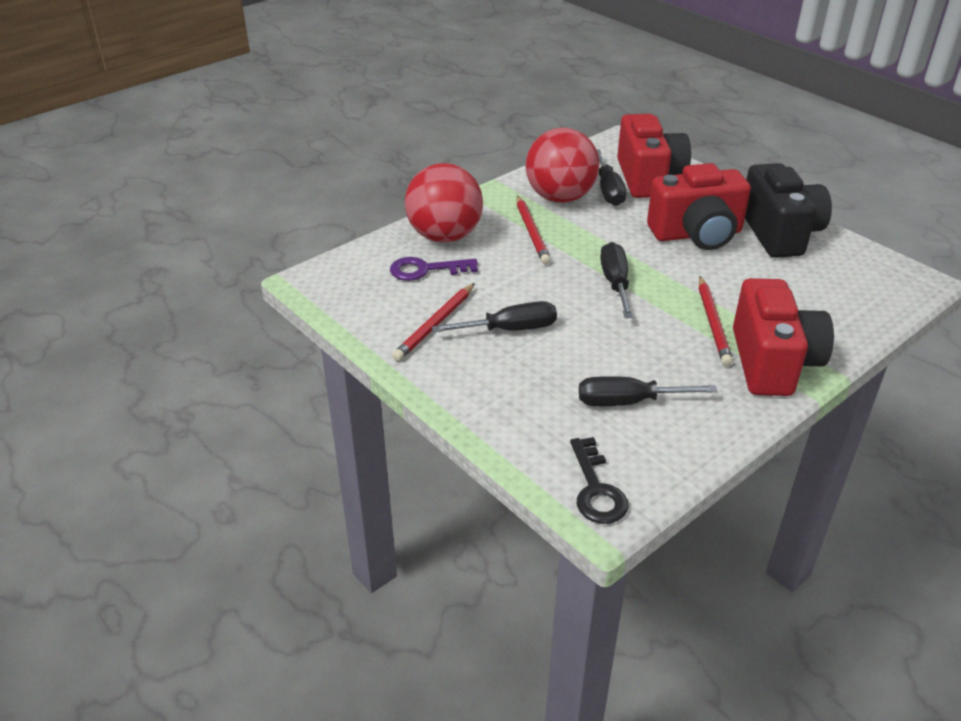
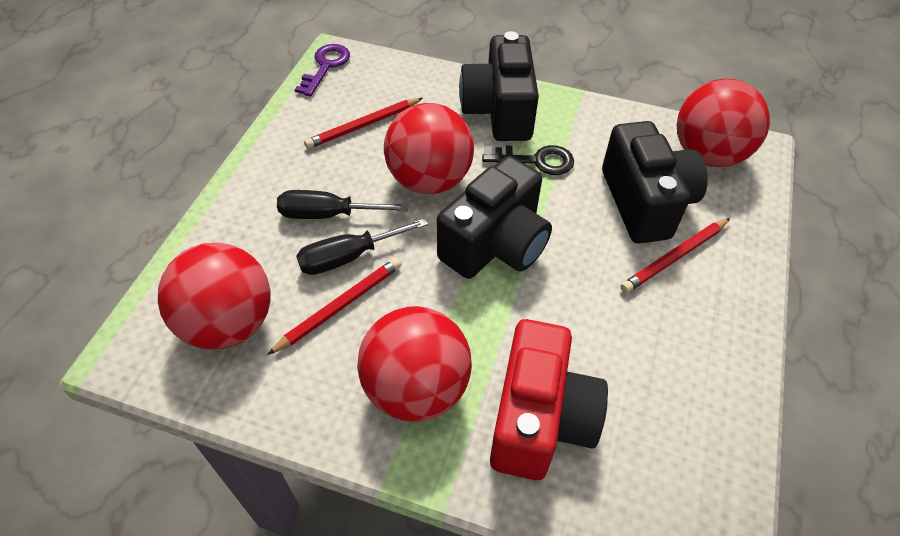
black camera: [745,163,832,258] = 1 -> [437,156,552,279] [459,31,539,141] [602,121,708,243] = 3
black screwdriver: [432,301,557,332] [579,376,718,406] [597,150,626,206] [600,242,633,318] = 4 -> [277,190,408,219] [296,218,428,275] = 2
red ball: [405,163,483,243] [526,128,600,203] = 2 -> [158,243,271,350] [357,306,472,422] [384,103,474,194] [677,78,770,167] = 4
red camera: [617,114,691,198] [647,163,751,250] [733,278,834,396] = 3 -> [490,319,608,480] = 1

